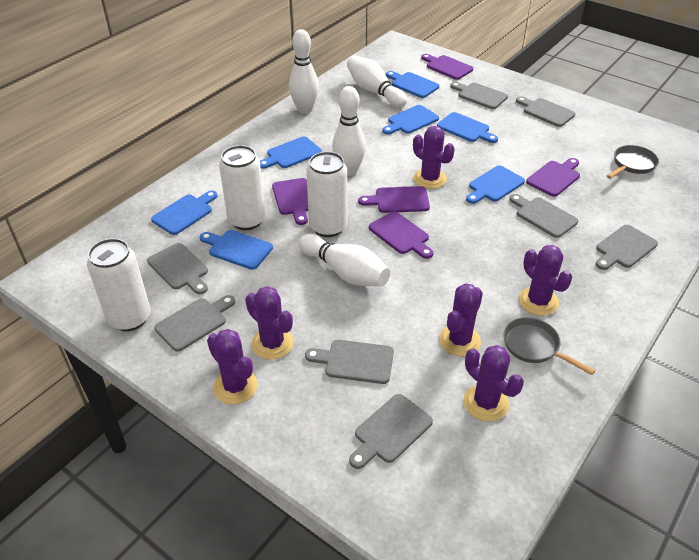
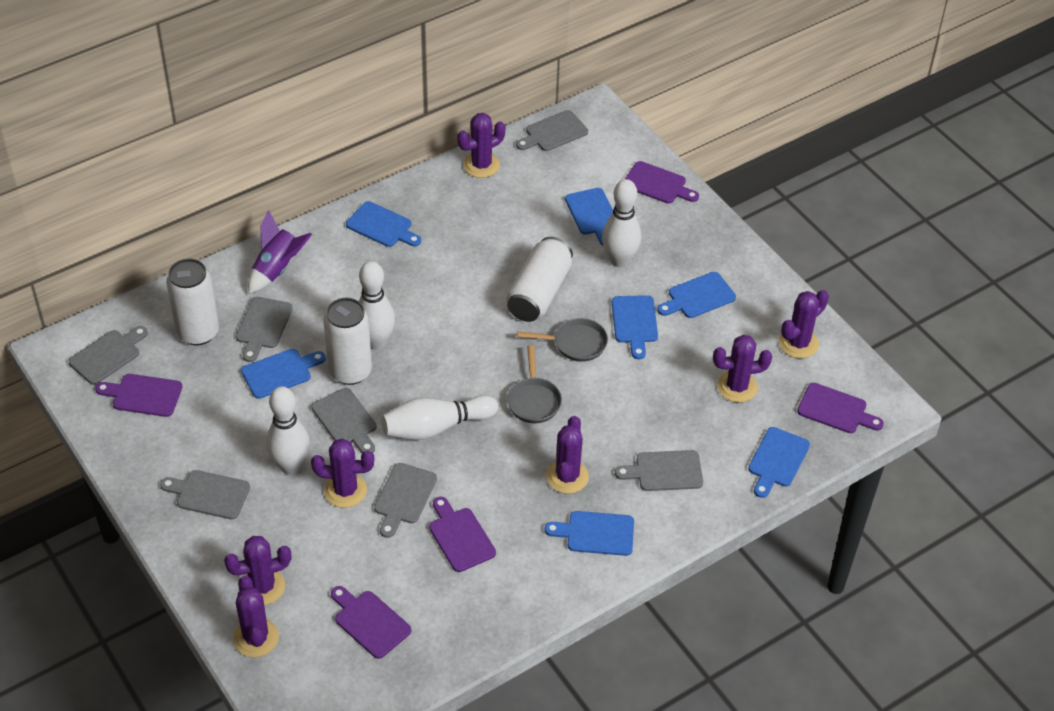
grey cutting board: [147,243,208,294] [154,295,235,352] [305,340,394,384] [349,394,433,469] [450,82,508,109] [509,194,578,238] [516,96,575,127] [596,225,658,270] = 8 -> [69,326,148,385] [160,470,250,520] [236,297,293,362] [311,388,377,453] [374,463,437,538] [516,110,588,151] [615,450,703,491] = 7
purple cactus: [207,329,258,405] [245,286,294,360] [413,126,455,189] [439,283,483,357] [463,345,524,421] [519,245,573,316] = 6 -> [224,536,291,605] [233,576,279,657] [311,439,374,508] [457,113,505,178] [546,416,589,494] [713,335,772,402] [779,290,829,358] = 7
purple rocket: none = 0 -> [248,210,312,294] = 1

